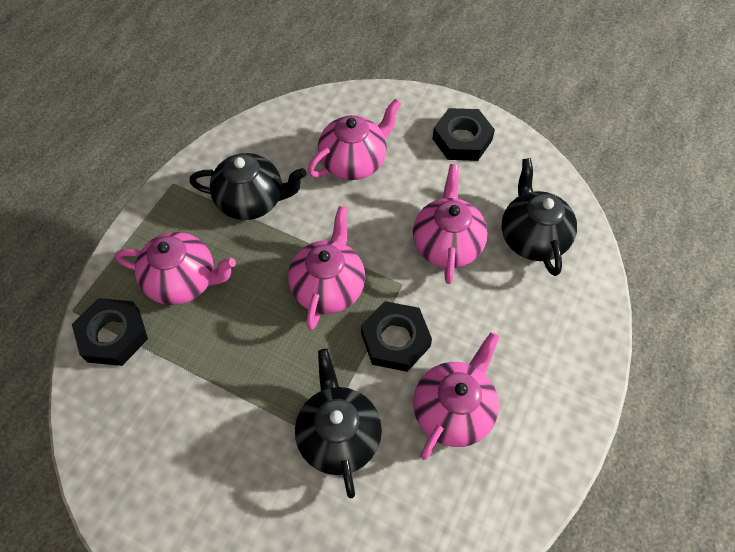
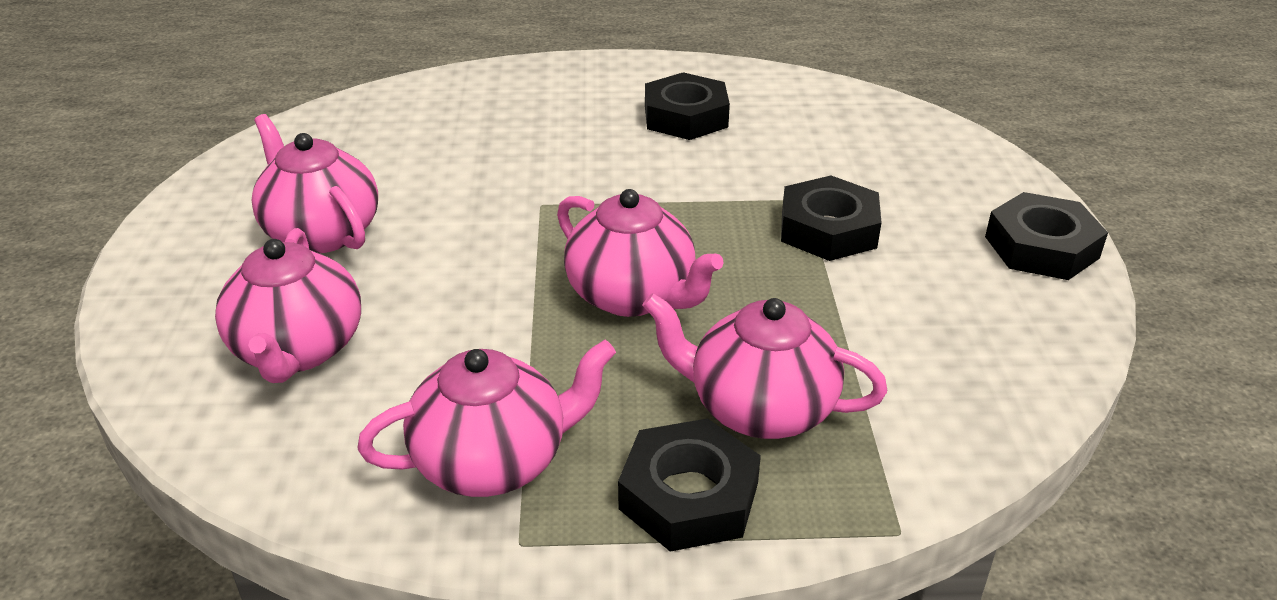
black nut: [72,298,148,366] [361,301,432,372] [432,108,495,161] = 3 -> [618,418,761,552] [645,72,730,140] [781,176,882,261] [985,192,1108,280] = 4
black teapot: [190,153,307,220] [295,349,382,499] [501,158,577,276] = 3 -> none = 0

